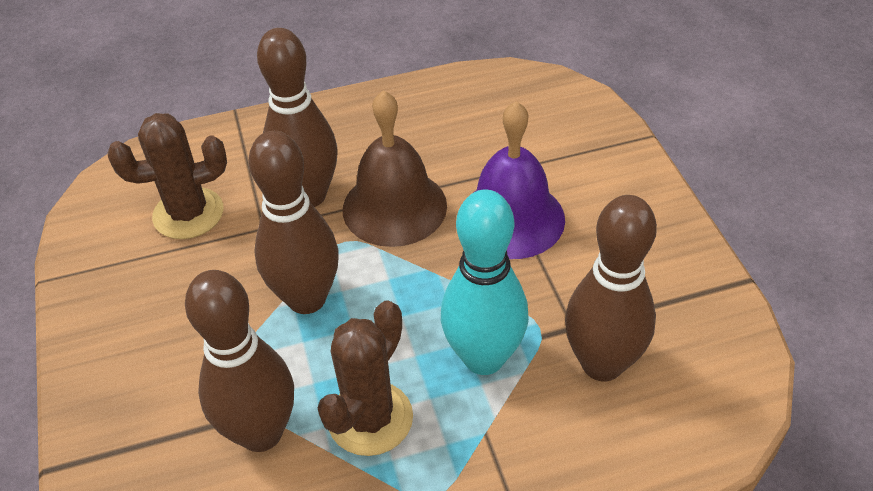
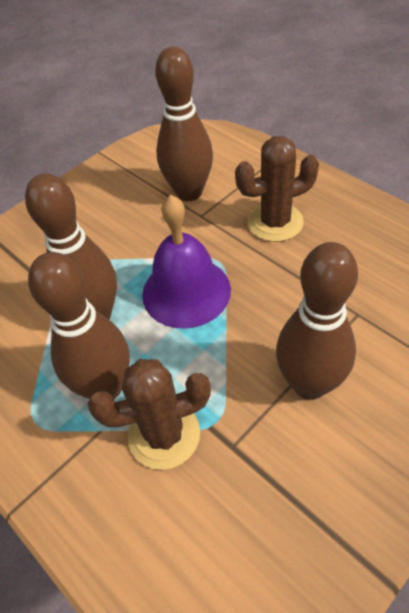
brown bell: [343,90,447,247] = 1 -> none = 0
turquoise bowling pin: [441,190,529,375] = 1 -> none = 0

